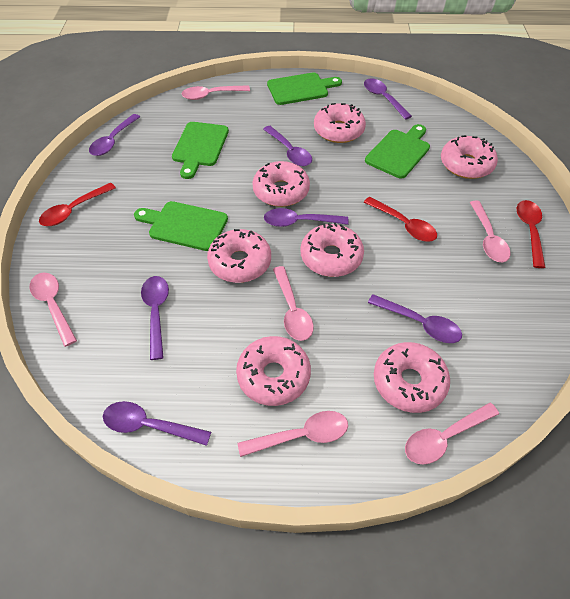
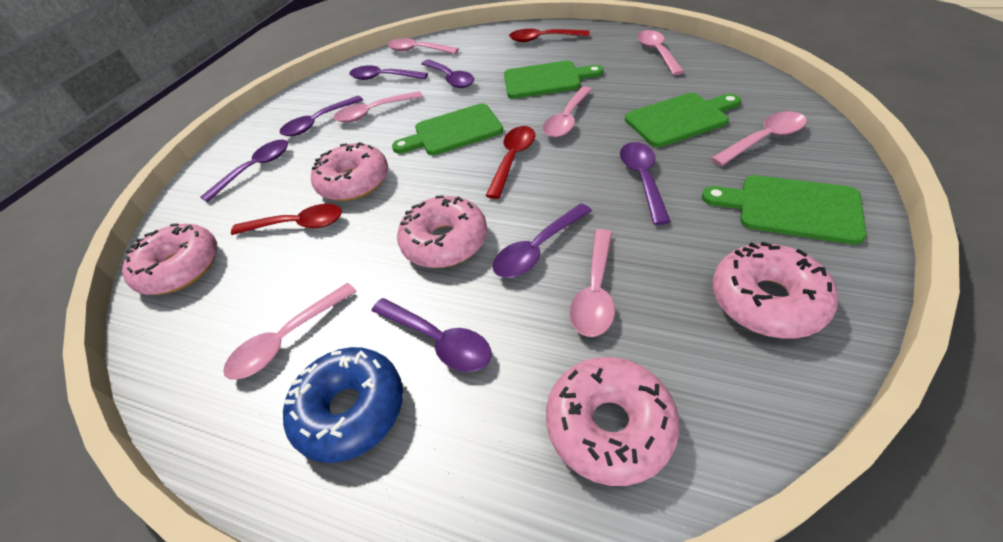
blue donut: none = 0 -> [283,347,403,463] = 1
pink donut: [207,229,271,283] [236,336,311,406] [252,161,310,207] [301,222,364,277] [314,103,366,143] [374,342,450,413] [441,135,498,179] = 7 -> [122,224,217,295] [311,142,388,201] [397,196,487,268] [546,357,680,486] [713,242,838,338] = 5
pink spoon: [29,273,77,347] [182,85,250,100] [237,411,348,457] [273,266,314,341] [405,402,499,465] [470,201,511,262] = 6 -> [223,283,357,380] [334,91,423,122] [387,38,459,54] [543,87,592,138] [570,229,615,337] [637,30,684,75] [711,111,807,166] = 7

